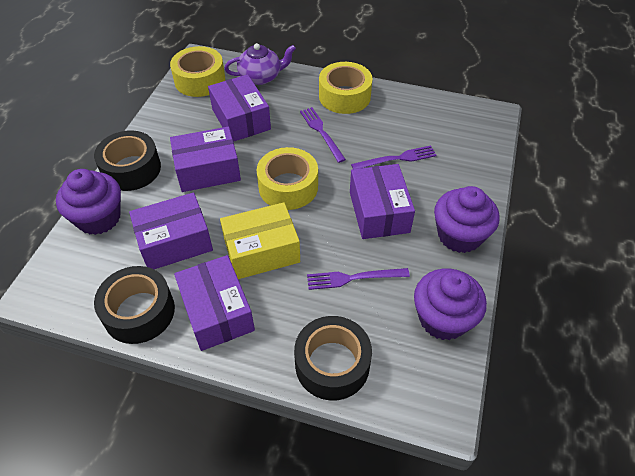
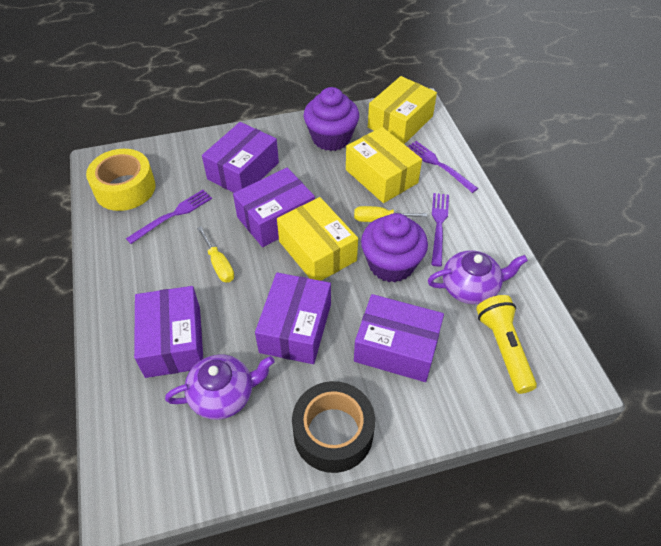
black tape: [94,130,161,191] [94,266,175,344] [294,316,372,400] = 3 -> [292,381,375,473] = 1
purple cupcake: [56,169,121,235] [414,269,487,340] [434,186,500,253] = 3 -> [304,87,359,151] [361,213,428,282] = 2
purple teapot: [224,43,296,85] = 1 -> [165,354,275,420] [428,250,528,304] = 2
yellow box: [220,202,300,279] = 1 -> [277,197,358,281] [346,127,422,203] [368,76,437,144] = 3
yellow flashlight: none = 0 -> [476,295,537,394] = 1
yellow screwdriver: none = 0 -> [197,226,234,283] [354,206,427,222] = 2
yellow tape: [170,46,225,97] [257,147,318,210] [319,62,372,114] = 3 -> [86,149,156,211] = 1

